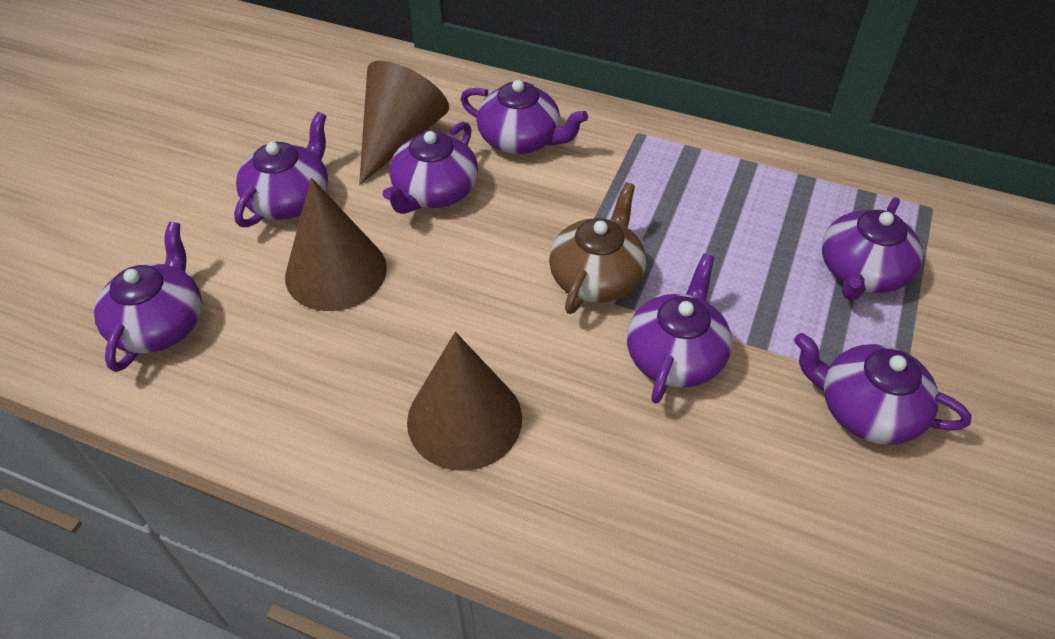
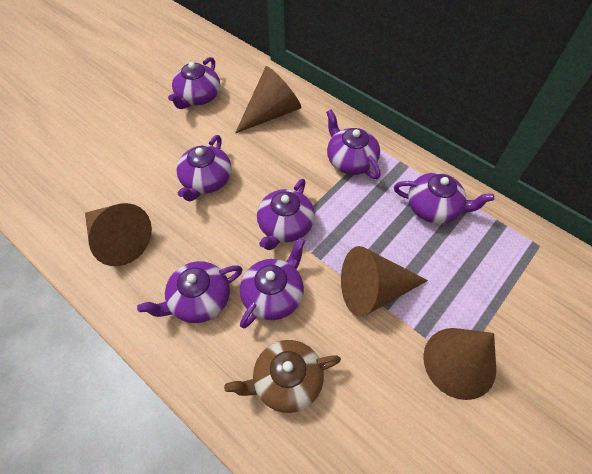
brown cone: [285,178,387,311] [359,61,449,185] [407,332,522,471] = 3 -> [85,203,152,266] [235,66,301,133] [341,246,428,317] [423,328,496,400] = 4

